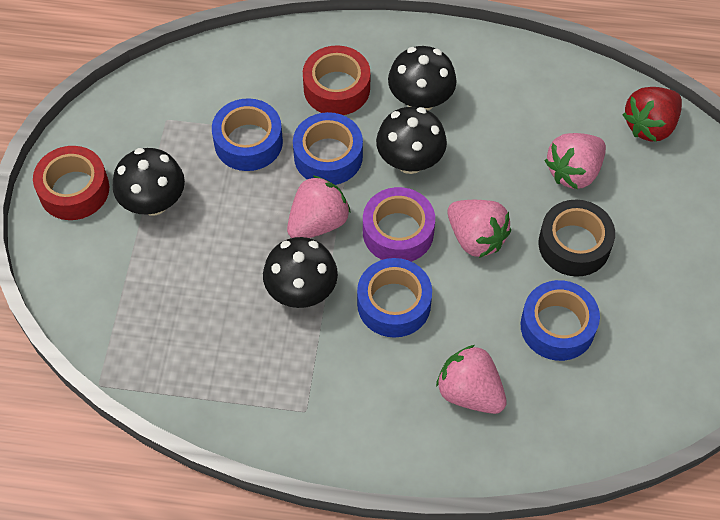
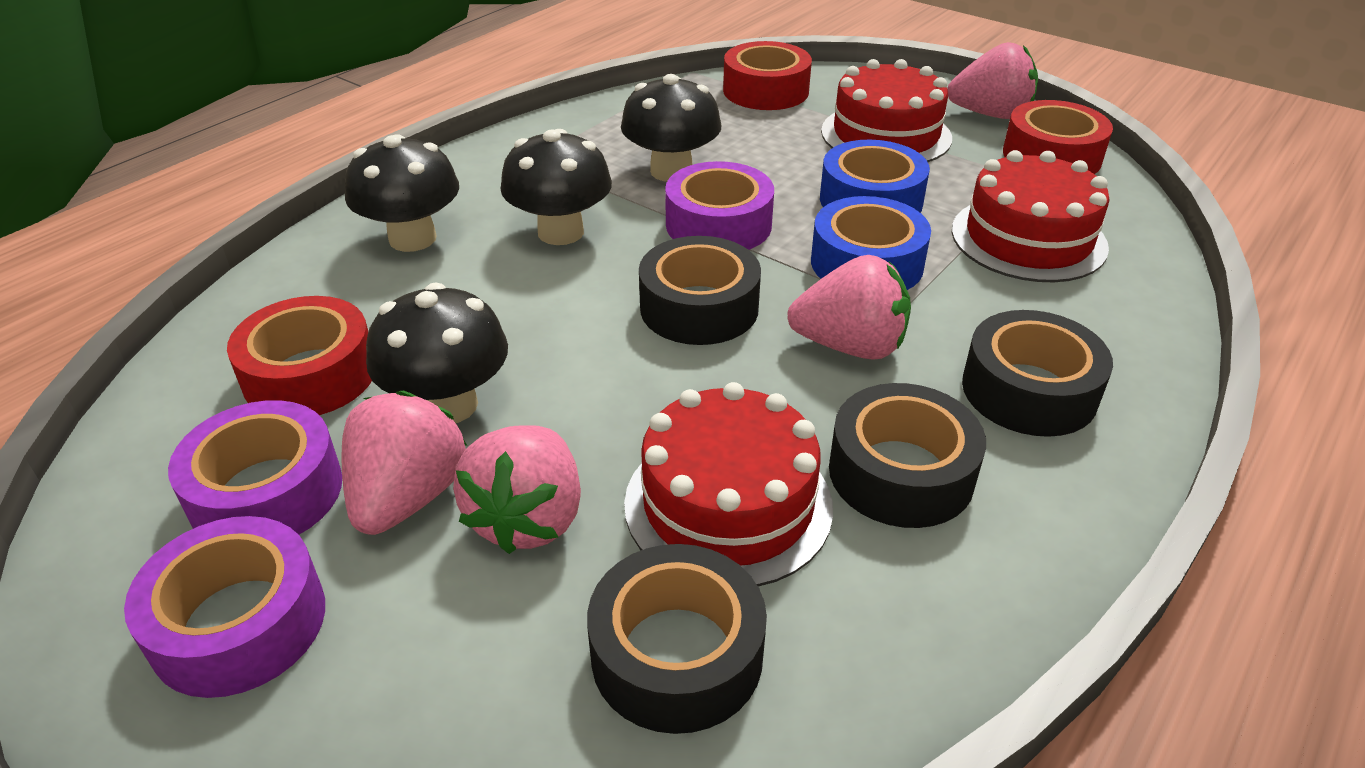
black tape: [538,200,615,277] = 1 -> [587,544,767,734] [639,236,761,345] [829,383,986,528] [962,310,1113,437] = 4
blue tape: [212,98,283,171] [293,112,363,185] [357,258,432,338] [521,280,600,361] = 4 -> [811,196,931,290] [820,140,930,213] = 2
purple tape: [363,187,435,262] = 1 -> [124,516,325,698] [168,400,342,535] [665,161,774,250] = 3
red cake: none = 0 -> [624,382,833,586] [821,59,952,162] [952,150,1110,282] = 3
red strawberry: [622,87,682,142] = 1 -> none = 0
red tape: [33,146,109,220] [303,45,370,115] = 2 -> [227,296,372,415] [723,41,812,110] [1003,100,1113,174] = 3

